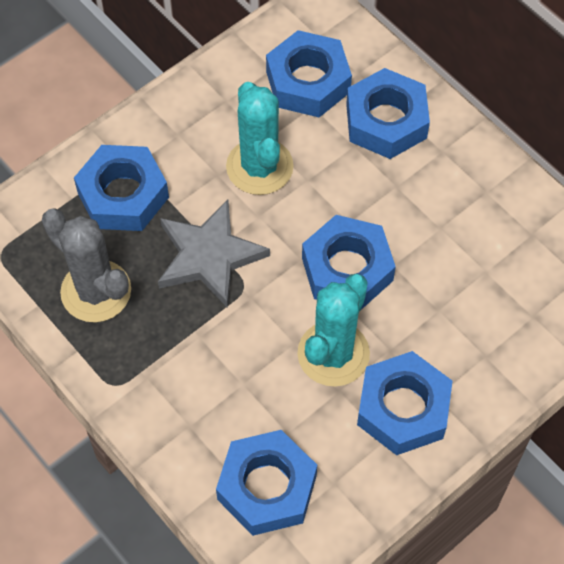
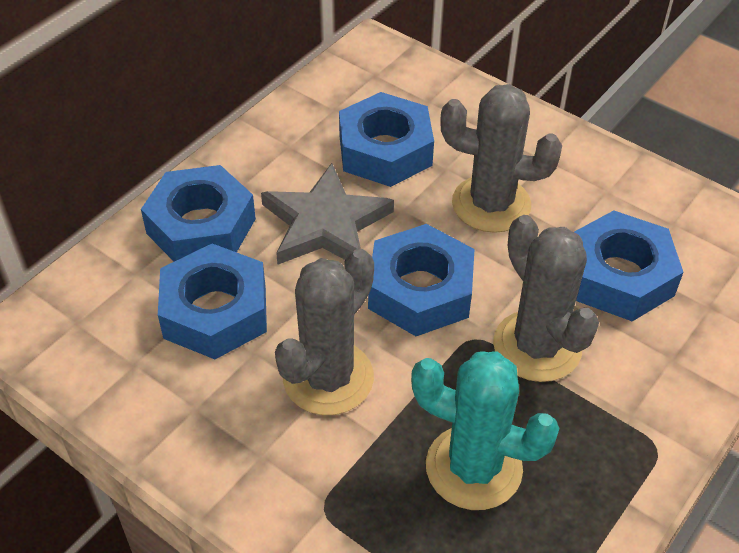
blue nut: [74,145,169,231] [216,430,317,536] [266,30,352,117] [302,215,396,311] [346,68,430,159] [357,351,453,455] = 6 -> [141,165,256,261] [158,244,267,359] [339,92,434,187] [368,224,475,336] [574,210,683,321] = 5
grey cactus: [42,209,131,322] = 1 -> [275,249,374,415] [440,84,562,233] [493,215,599,382] = 3
turquoise cactus: [226,82,294,195] [297,274,370,387] = 2 -> [411,351,559,510] = 1

